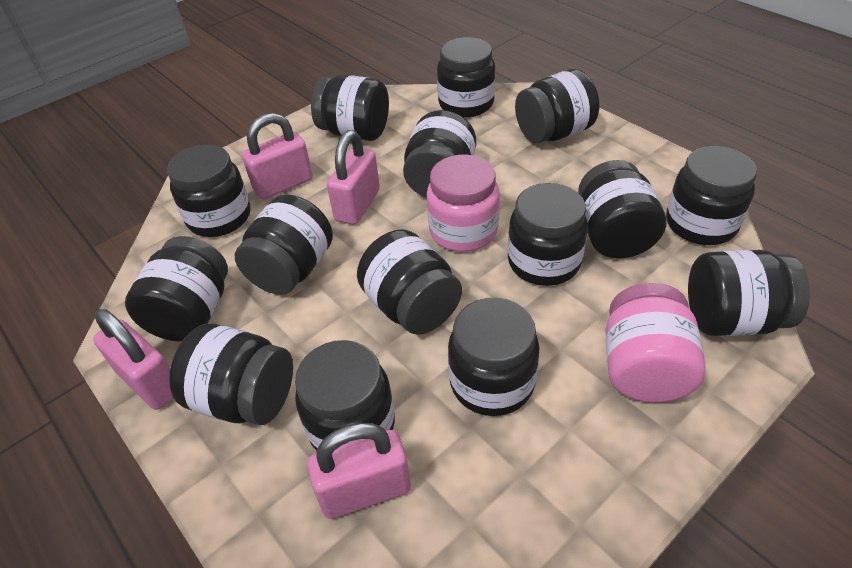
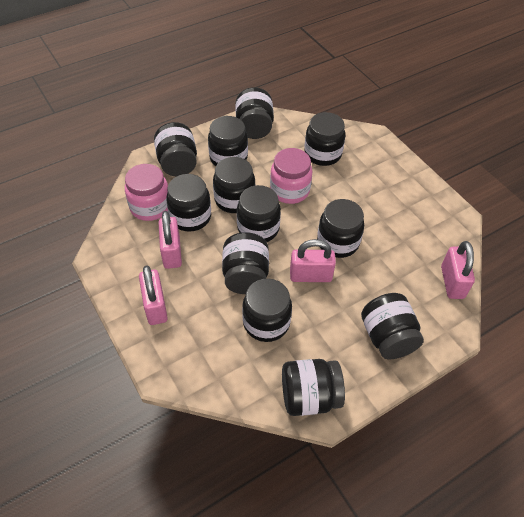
black jar: [125,236,228,342] [167,144,250,237] [169,324,293,425] [235,195,333,295] [295,340,395,451] [311,75,389,141] [357,229,462,335] [403,110,476,197] [437,37,495,117] [448,297,540,416] [508,183,588,286] [515,69,599,143] [578,160,666,258] [666,146,757,245] [688,250,810,336] = 15 -> [154,122,197,176] [166,174,211,232] [208,116,248,166] [213,157,255,213] [222,232,269,294] [235,87,274,139] [237,185,281,242] [242,278,292,342] [282,359,345,416] [304,112,345,166] [317,199,364,258] [361,293,424,359] = 12

